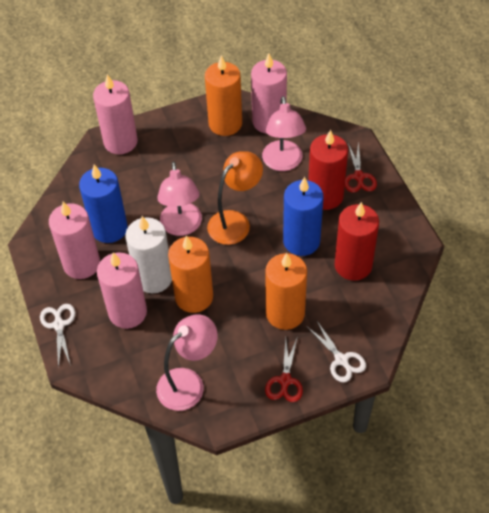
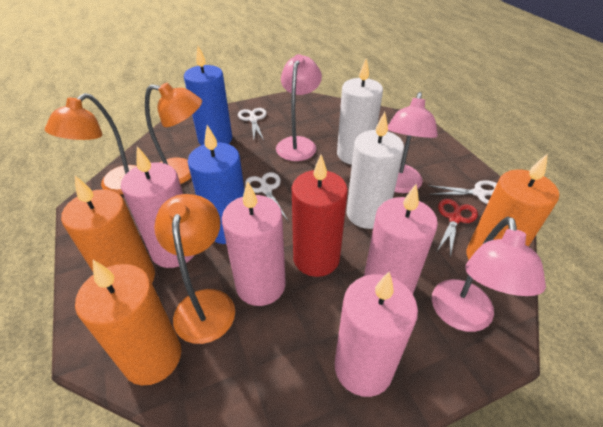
orange lamp: [207,151,263,245] = 1 -> [45,93,137,195] [145,83,202,184] [154,194,235,344] = 3
red candle: [308,130,348,210] [334,202,379,281] = 2 -> [292,155,348,277] = 1
red scissors: [265,336,303,402] [345,141,377,193] = 2 -> [437,199,478,258] = 1
white candle: [125,216,172,293] = 1 -> [337,59,383,165] [347,112,404,229] = 2
white scissors: [40,304,75,368] [307,320,366,383] = 2 -> [238,108,267,140] [245,172,288,220] [428,180,497,204] = 3

